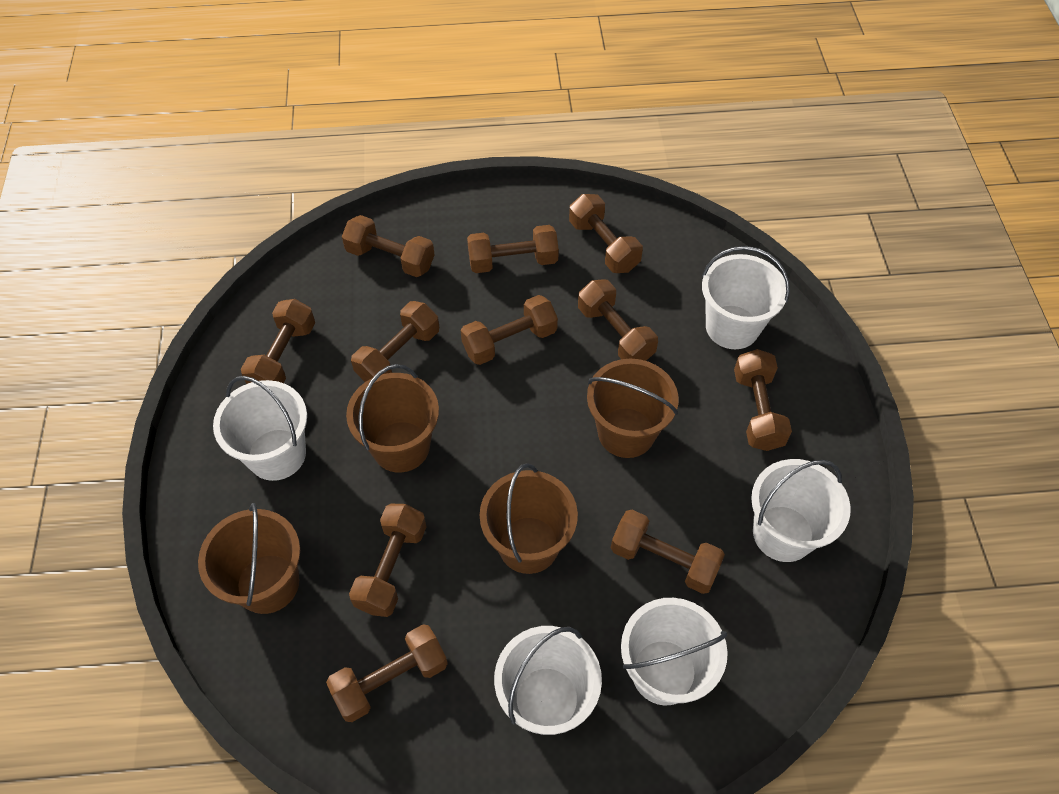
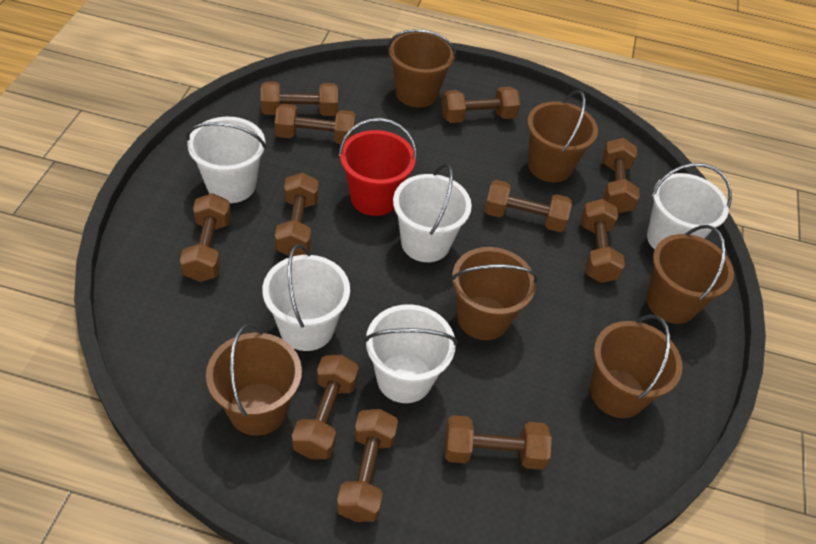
brown bucket: [198,503,300,614] [346,364,439,473] [480,463,578,574] [587,359,679,458] = 4 -> [206,324,302,436] [388,29,456,108] [450,247,538,340] [527,90,598,182] [590,315,682,418] [646,225,734,324] = 6
red bucket: none = 0 -> [338,118,417,216] = 1

